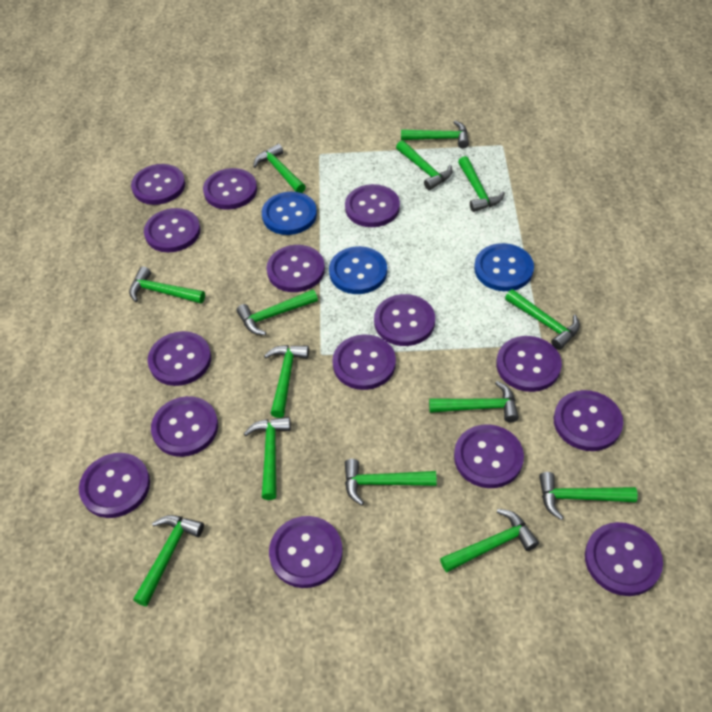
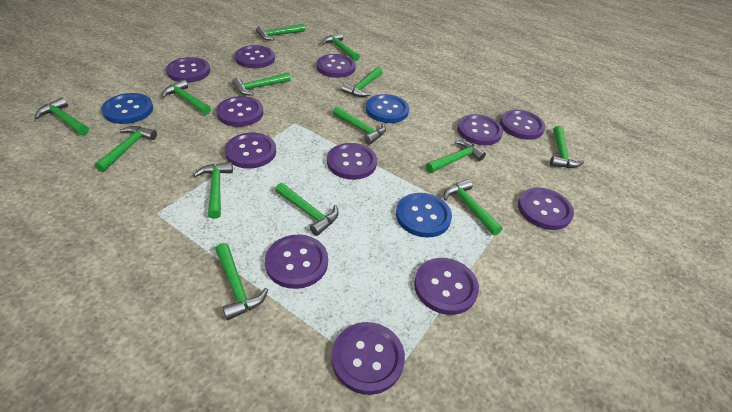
purple button: [79,453,150,518] [131,164,185,205] [144,208,201,253] [147,331,211,386] [151,396,218,457] [203,168,257,210] [266,245,325,292] [269,516,343,588] [332,334,396,390] [345,184,400,227] [374,294,435,346] [454,424,524,488] [496,336,562,392] [554,390,623,451] [585,522,663,596] = 15 -> [166,57,210,83] [216,96,264,127] [225,132,276,169] [235,45,275,68] [265,234,328,289] [317,54,356,78] [327,143,377,180] [332,322,405,395] [414,258,479,315] [457,114,503,145] [500,110,546,140] [518,187,574,230] = 12

